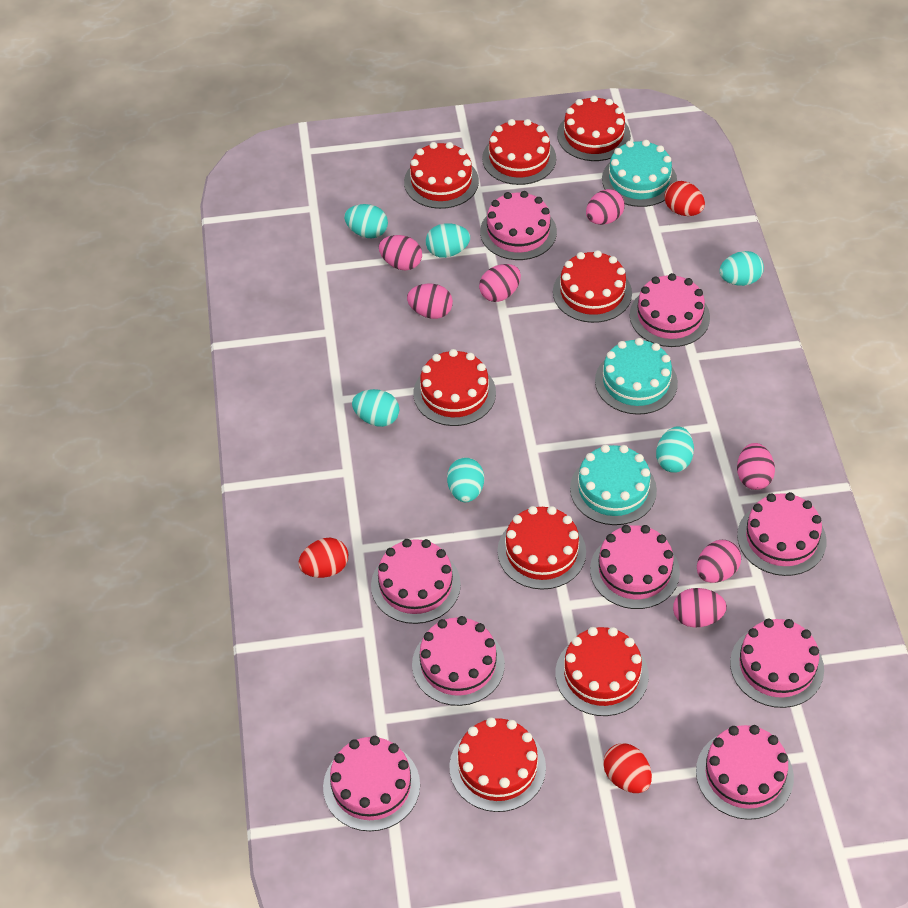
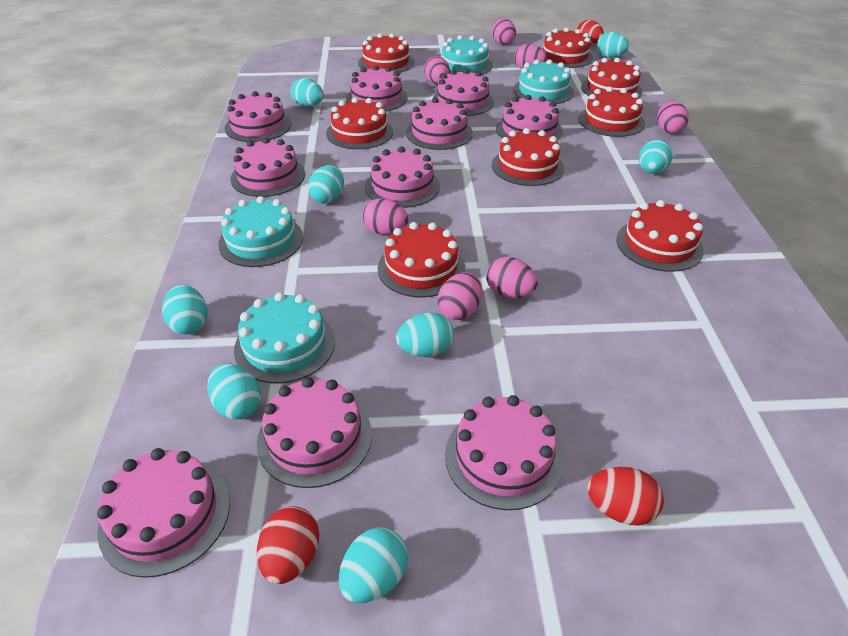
pink cake: [323,736,420,831] [371,539,461,624] [412,616,505,706] [480,191,557,260] [590,525,680,609] [630,273,710,347] [696,725,794,820] [730,619,824,708] [737,492,827,576] = 9 -> [97,448,230,578] [224,91,291,142] [230,138,305,197] [257,377,372,488] [346,65,408,111] [365,147,440,208] [406,98,473,150] [432,69,494,116] [445,395,563,510] [496,95,563,140] = 10
turquoise cake: [570,444,657,525] [595,338,678,415] [602,140,677,207] = 3 -> [218,196,303,267] [234,292,335,384] [442,35,493,74] [513,59,574,104] = 4
turquoise egg: [344,204,388,238] [352,389,400,427] [426,223,470,258] [447,457,484,502] [656,426,694,473] [719,251,764,286] = 6 -> [162,285,208,334] [207,363,261,419] [291,78,324,107] [308,165,344,204] [339,527,408,603] [396,313,454,357] [597,32,629,58] [639,140,673,174] = 8

